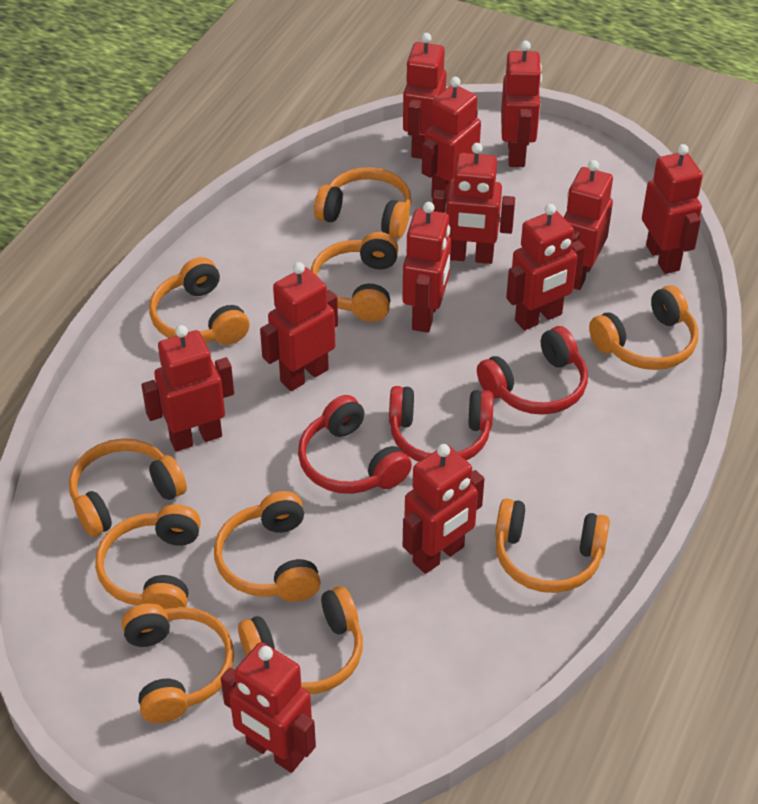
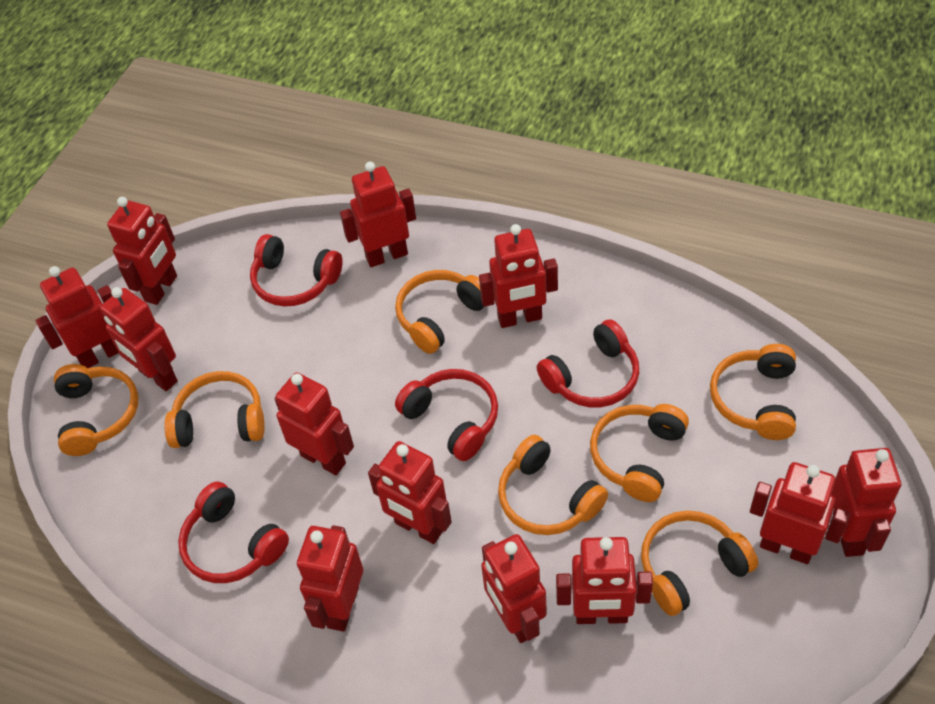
orange headphones: [69,439,187,537] [95,504,201,609] [122,603,234,723] [149,257,249,345] [214,491,321,602] [238,586,363,694] [311,232,398,322] [314,167,412,238] [495,498,610,593] [589,285,698,370] = 10 -> [54,364,139,456] [164,371,265,448] [395,270,484,354] [498,435,608,535] [590,404,689,502] [641,511,758,616] [710,344,796,440] = 7
red headphones: [298,395,412,494] [389,386,494,462] [477,326,588,415] = 3 -> [178,482,289,583] [250,234,343,306] [395,369,498,461] [537,319,639,407] = 4

